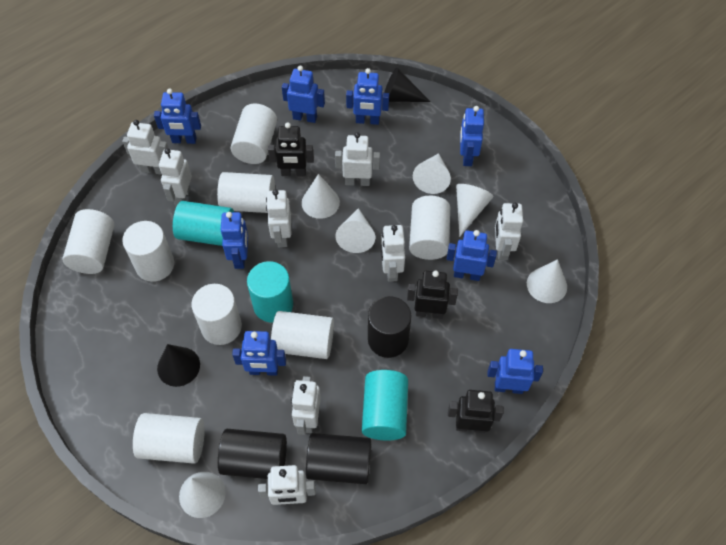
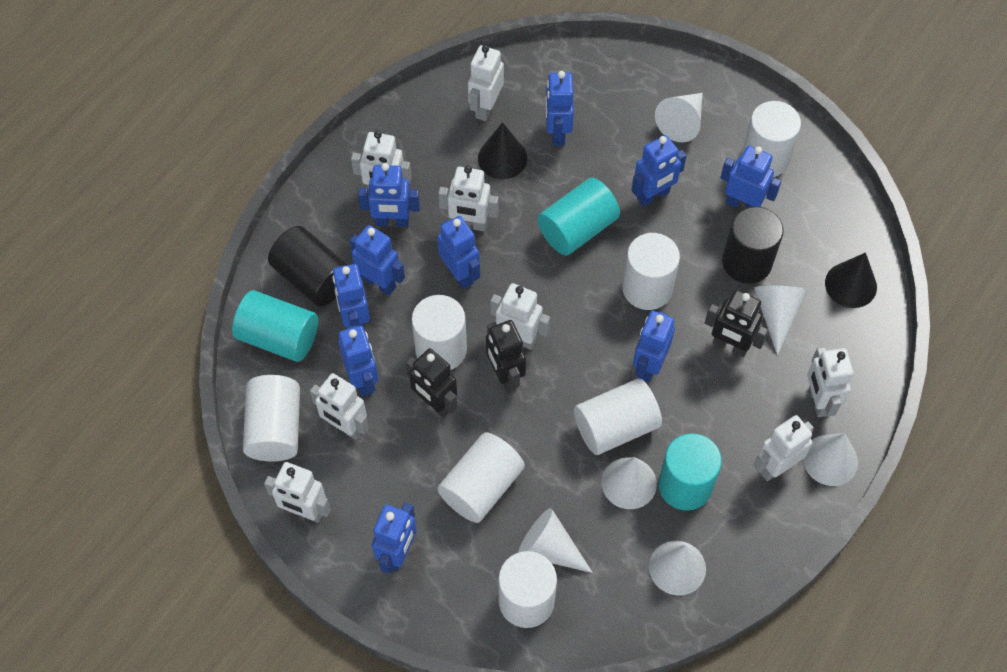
black cylinder: [218,429,287,479] [306,433,372,484] [368,296,411,358] = 3 -> [268,226,348,306] [722,206,783,284] = 2
blue robot: [154,88,201,144] [221,212,248,269] [232,331,286,376] [282,66,325,123] [346,68,389,125] [447,230,497,281] [460,106,484,166] [487,349,543,394] = 8 -> [332,264,370,330] [338,325,378,396] [350,225,405,295] [358,163,420,227] [372,502,417,574] [437,216,480,289] [545,71,574,146] [632,135,687,207] [633,311,675,382] [720,146,781,208] = 10
white cylinder: [62,209,114,274] [122,221,174,282] [133,413,205,464] [191,284,242,345] [217,172,275,213] [231,104,277,164] [271,311,334,359] [409,196,450,260] = 8 -> [243,375,300,462] [411,295,467,370] [438,432,525,523] [498,551,557,628] [574,379,662,455] [622,233,680,310] [742,101,801,177] = 7

